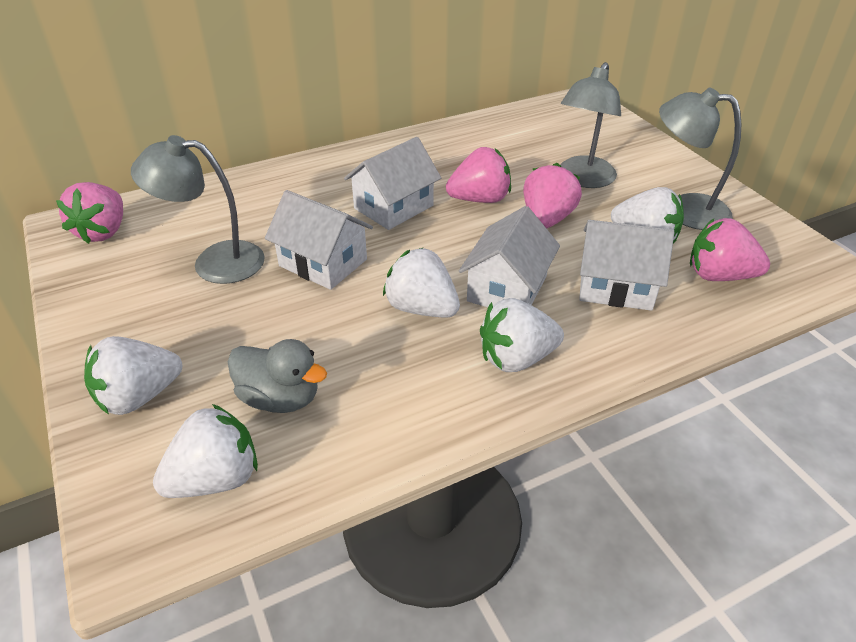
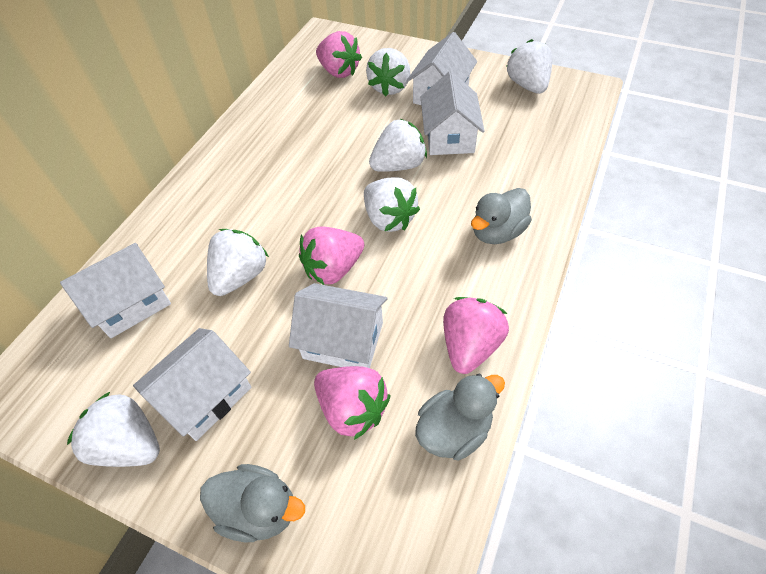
grey duck: [228,339,327,413] = 1 -> [200,464,305,542] [415,374,505,460] [471,188,532,244] = 3
grey lamp: [131,135,265,284] [560,62,621,188] [659,88,741,230] = 3 -> none = 0
white house: [265,190,373,290] [344,137,441,230] [459,206,560,307] [579,220,674,311] = 4 -> [60,243,171,338] [133,328,252,441] [289,283,387,368] [407,32,477,105] [421,71,485,155] = 5
white strawberry: [84,336,182,415] [153,404,258,498] [383,247,460,317] [480,298,564,372] [611,187,684,244] = 5 -> [67,392,160,467] [207,229,269,296] [364,177,420,232] [366,48,410,96] [369,119,427,172] [506,39,552,94] = 6

